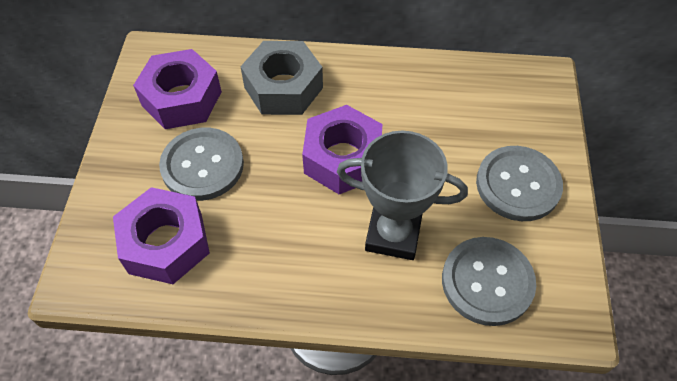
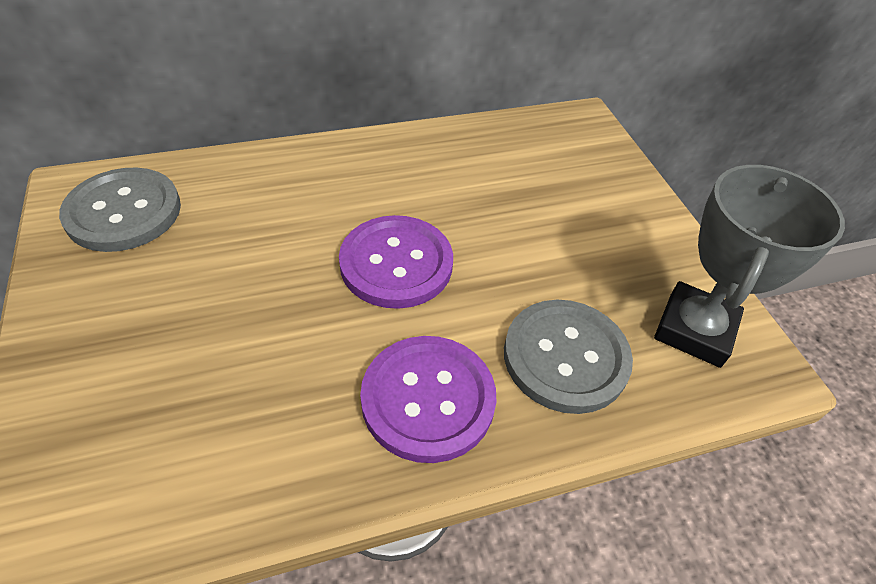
grey button: [159,128,244,201] [442,237,536,326] [476,146,563,221] = 3 -> [59,168,181,252] [504,300,633,414] = 2
grey nut: [240,41,323,115] = 1 -> none = 0
purple button: none = 0 -> [339,215,453,309] [360,336,496,463] = 2
purple nut: [113,187,210,284] [133,49,222,129] [302,105,383,194] = 3 -> none = 0

